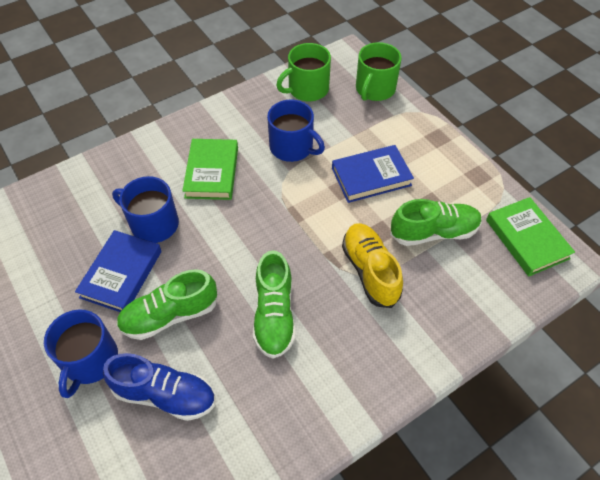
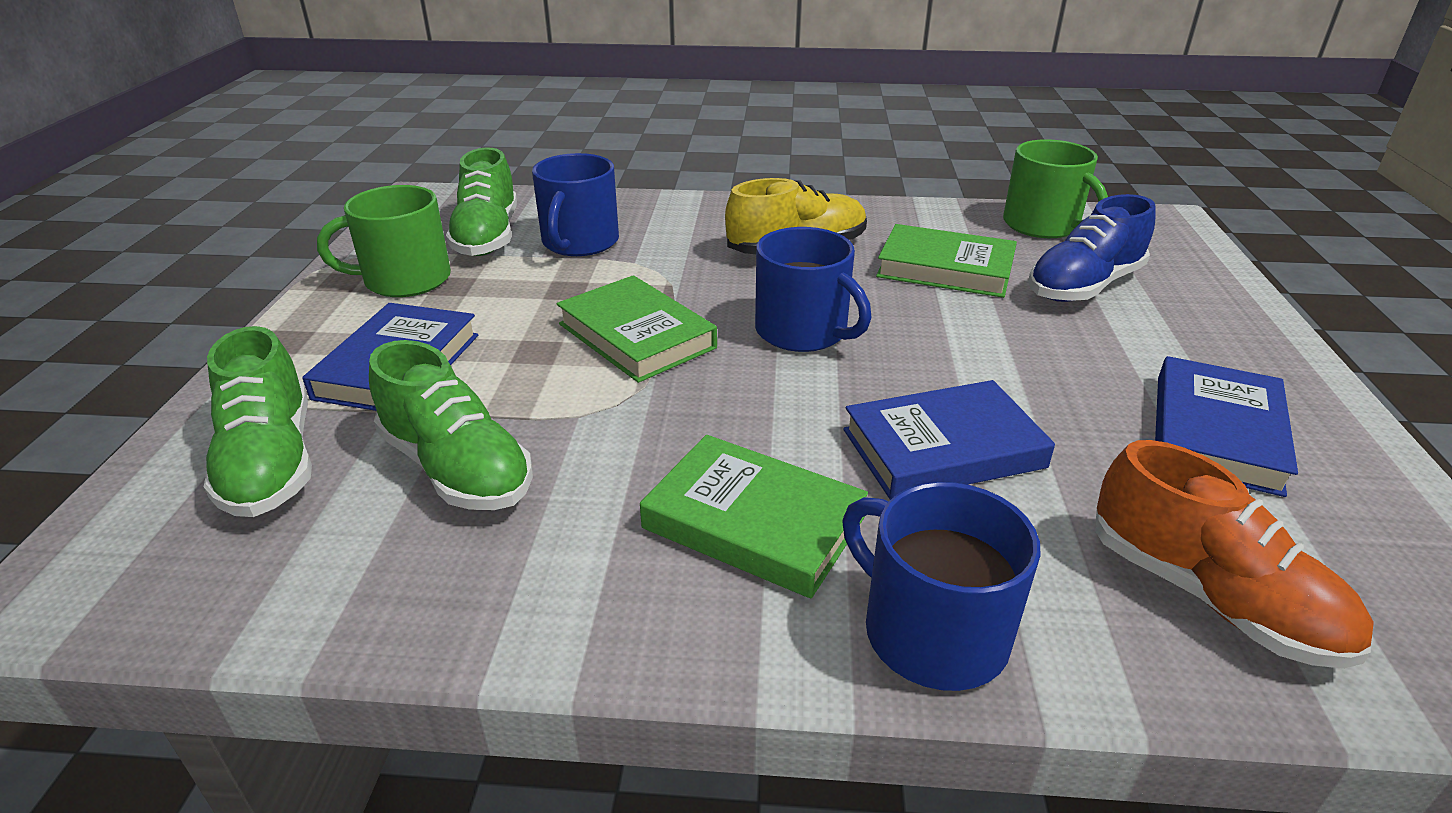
blue book: [75,230,162,312] [332,145,414,203] = 2 -> [302,303,478,411] [843,380,1055,500] [1155,356,1298,497] = 3
green book: [182,139,238,200] [486,197,575,277] = 2 -> [557,275,717,383] [640,435,868,598] [876,224,1017,298] = 3
orange shoe: none = 0 -> [1095,440,1374,669] = 1

